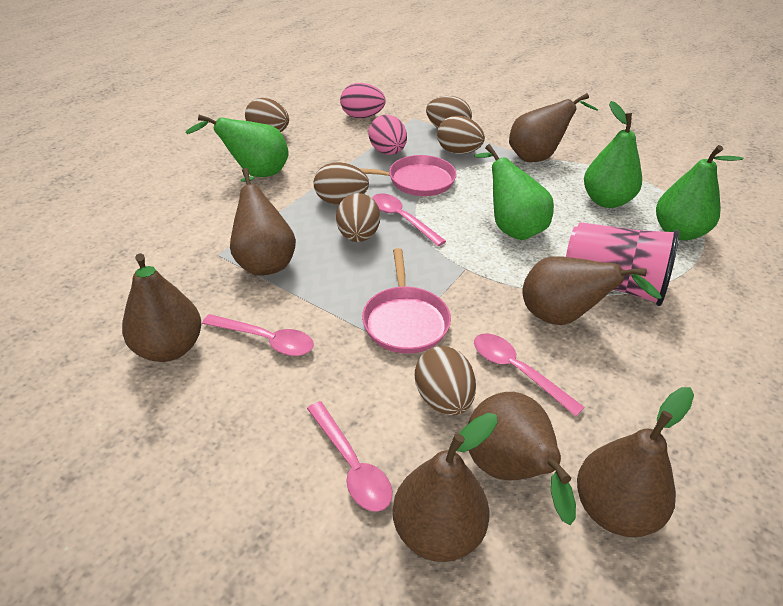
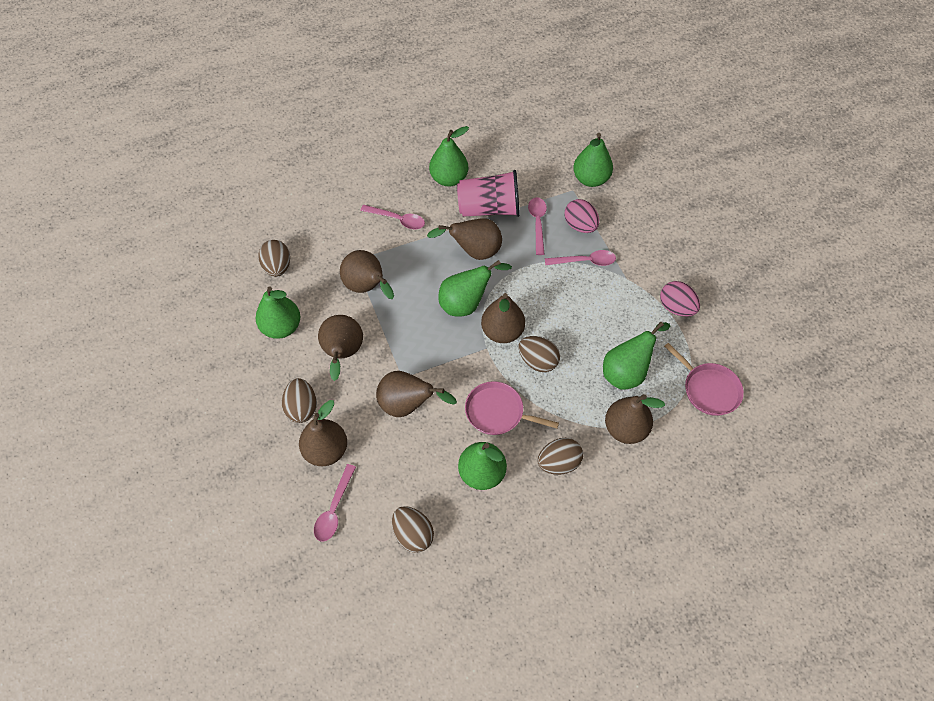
brown egg: [245,98,289,132] [314,162,369,204] [336,193,380,242] [415,346,476,416] [426,96,472,128] [437,116,485,154] = 6 -> [258,240,290,277] [282,378,317,423] [392,506,434,553] [519,336,560,372] [537,438,583,475] = 5
green pear: [185,115,289,177] [475,144,554,240] [584,101,642,208] [656,145,743,240] = 4 -> [256,287,301,339] [429,126,469,187] [438,260,512,317] [458,442,507,490] [573,133,613,187] [603,322,670,390] = 6

